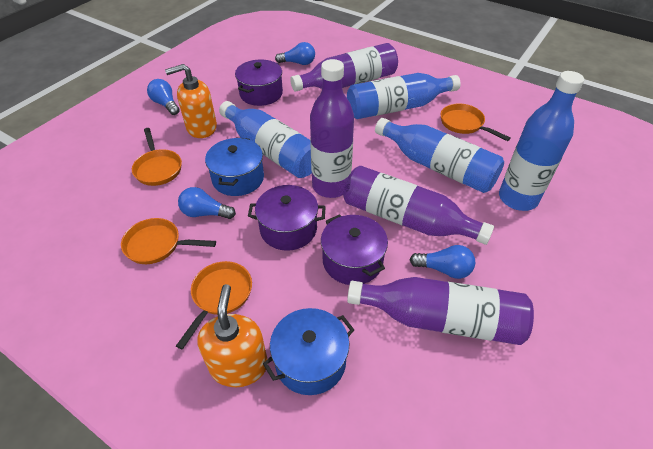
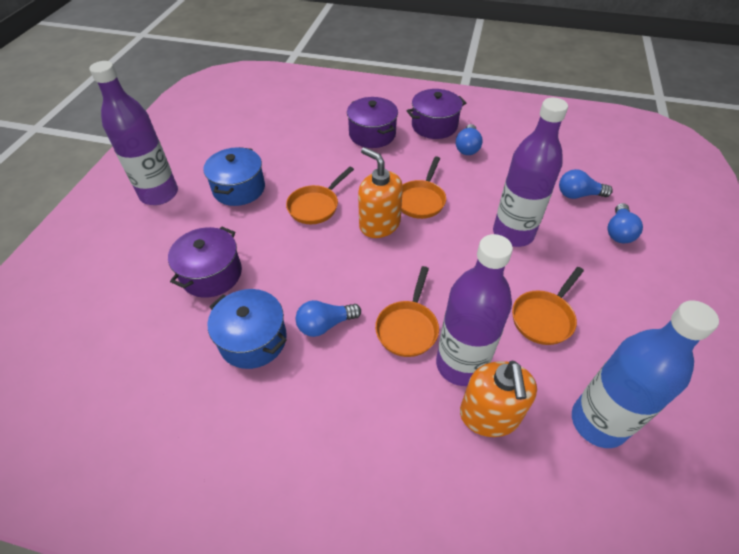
blue bottle: [219,101,312,178] [347,73,461,119] [375,118,504,193] [499,71,584,211] = 4 -> [572,300,719,448] = 1
purple bottle: [290,43,398,92] [310,59,354,198] [343,166,494,245] [347,277,534,345] = 4 -> [89,61,178,205] [436,234,513,386] [493,98,568,247] = 3

